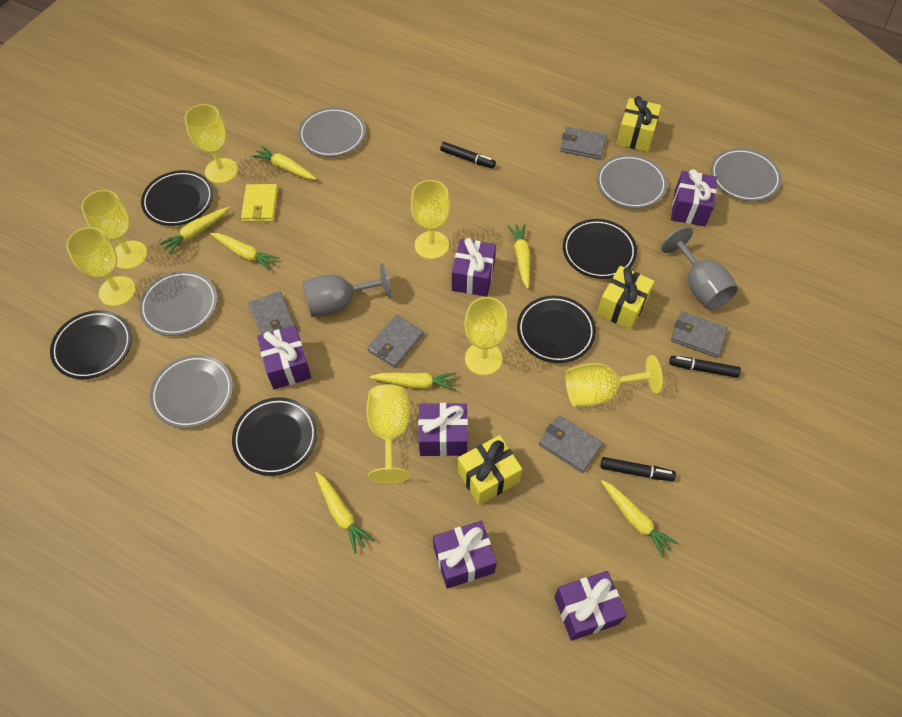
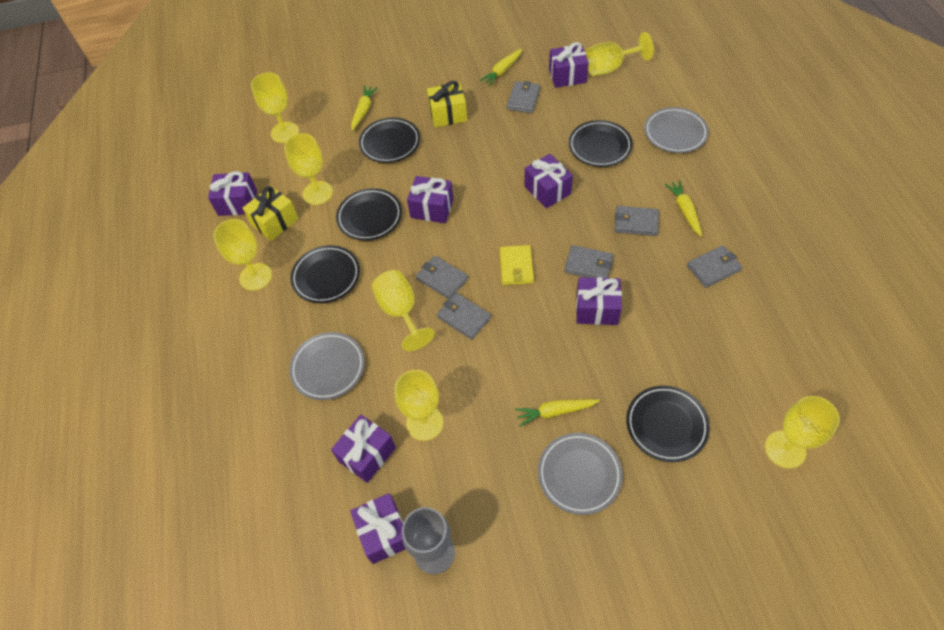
black marker: [440,142,496,168] [601,457,676,481] [669,356,741,378] = 3 -> none = 0
grey goblet: [302,263,391,317] [661,227,738,310] = 2 -> [402,507,455,574] = 1
grey plate: [139,271,218,336] [150,355,233,428] [298,107,366,157] [597,155,667,209] [710,148,782,202] = 5 -> [289,332,365,400] [538,433,623,515] [644,107,709,153] = 3
grey wallet: [248,291,294,335] [367,315,424,368] [539,415,603,473] [560,127,607,160] [671,311,728,358] = 5 -> [416,256,468,299] [437,293,491,340] [507,81,540,113] [564,245,614,278] [615,206,659,236] [687,245,743,288] = 6
purple gift: [257,325,311,389] [418,403,468,456] [433,521,497,589] [452,238,496,297] [554,571,627,641] [671,169,717,226] = 6 -> [208,171,257,216] [331,415,396,483] [350,493,405,564] [407,176,453,223] [524,154,573,209] [549,42,589,88] [576,277,622,325] = 7
yellow carrot: [159,207,229,255] [210,233,280,271] [252,145,317,180] [315,472,374,553] [370,373,457,390] [508,224,530,289] [601,480,678,558] = 7 -> [351,86,378,131] [480,49,522,86] [515,399,600,427] [665,180,702,237] = 4
yellow gift: [458,435,522,505] [597,266,655,330] [616,96,661,152] = 3 -> [243,186,299,241] [427,81,467,127] = 2

